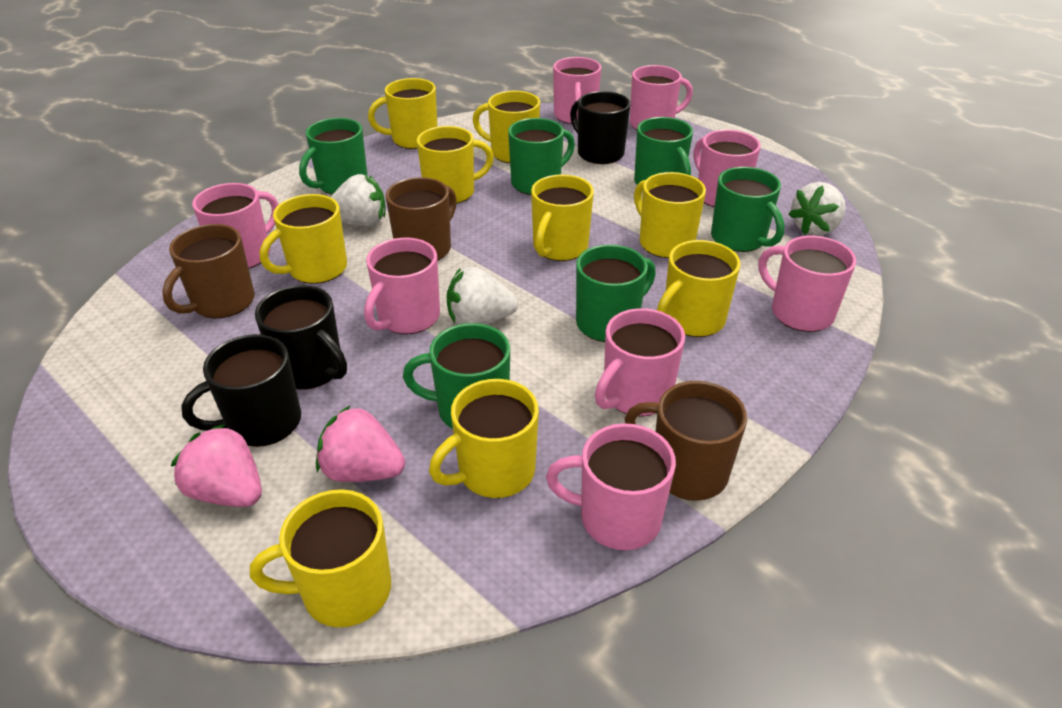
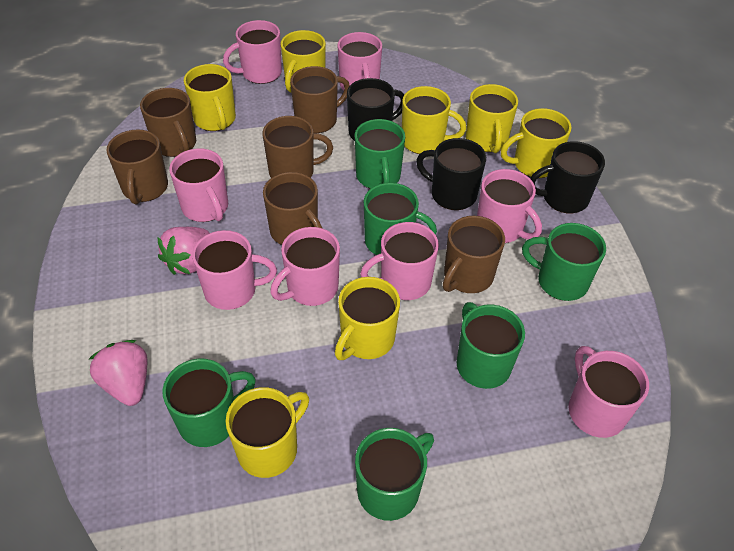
brown mug: [162,224,255,318] [386,177,457,261] [625,381,747,501] = 3 -> [106,129,168,205] [140,88,196,157] [263,116,333,178] [263,172,322,245] [290,66,350,133] [443,216,505,293] = 6
white strawberry: [331,174,385,226] [446,267,518,325] [788,182,846,236] = 3 -> none = 0
yellow mug: [250,489,391,628] [260,194,347,284] [368,78,437,149] [417,126,494,204] [429,379,539,498] [473,91,540,163] [531,174,594,261] [634,172,706,258] [657,240,741,337] = 9 -> [184,64,236,131] [225,387,309,478] [281,30,326,92] [335,277,400,360] [402,86,466,154] [466,84,518,153] [501,108,572,178] = 7

